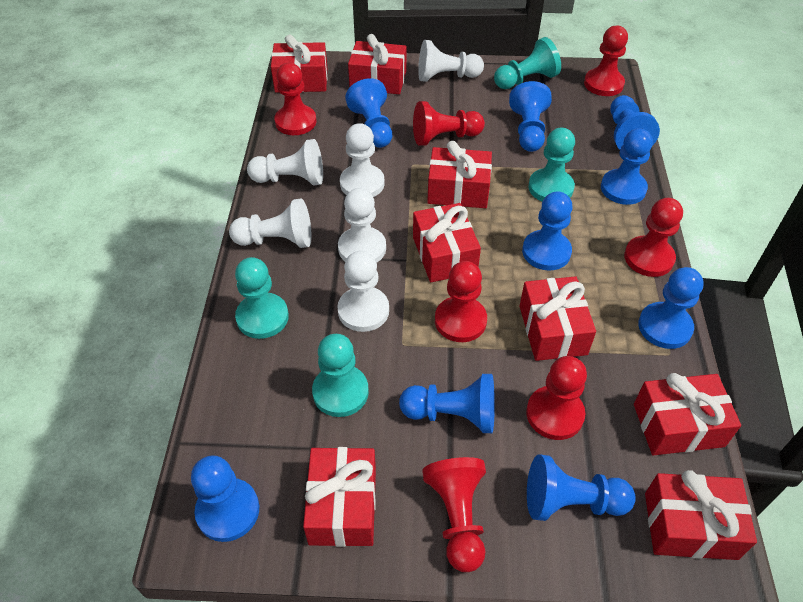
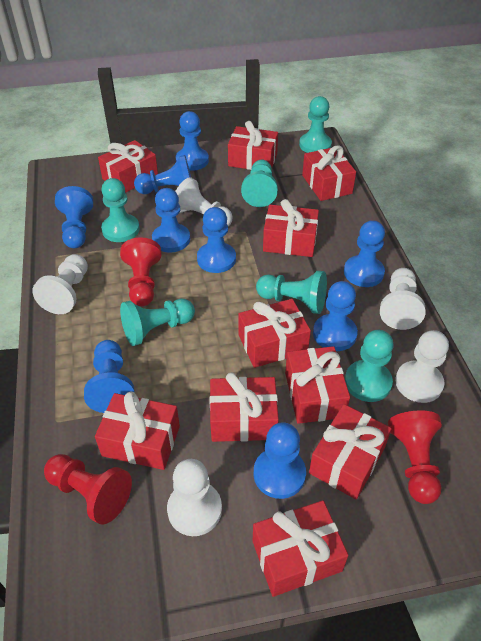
red gift: [271,35,327,92] [303,447,376,547] [348,34,407,94] [413,203,481,282] [427,141,492,208] [519,276,596,361] [634,373,741,456] [645,470,757,560] = 8 -> [95,391,180,470] [98,140,158,193] [209,372,279,442] [228,121,278,170] [238,299,311,368] [253,500,349,597] [263,199,319,257] [285,346,350,424] [302,145,356,201] [309,404,392,500] = 10
red pawn: [274,63,316,135] [413,101,485,145] [422,457,486,572] [435,261,487,342] [526,356,587,440] [584,26,628,96] [624,198,683,277] = 7 -> [44,454,132,525] [120,237,161,306] [388,411,442,504] = 3
turquoise pawn: [235,257,289,339] [312,334,369,417] [494,37,561,89] [528,128,575,202] = 4 -> [101,178,140,242] [120,299,195,346] [241,160,278,207] [256,271,327,314] [299,96,332,153] [345,330,394,402] = 6
white pawn: [229,198,312,248] [247,139,323,186] [337,251,389,332] [338,188,386,263] [340,123,385,197] [418,40,484,82] = 6 -> [32,254,88,314] [167,459,222,536] [175,177,232,226] [380,268,425,330] [395,330,449,403] = 5

